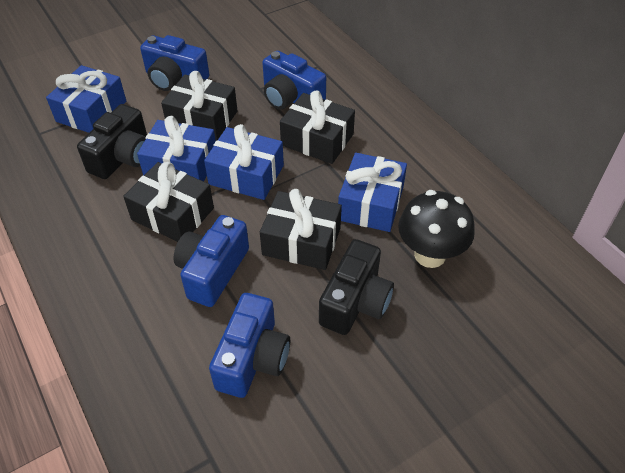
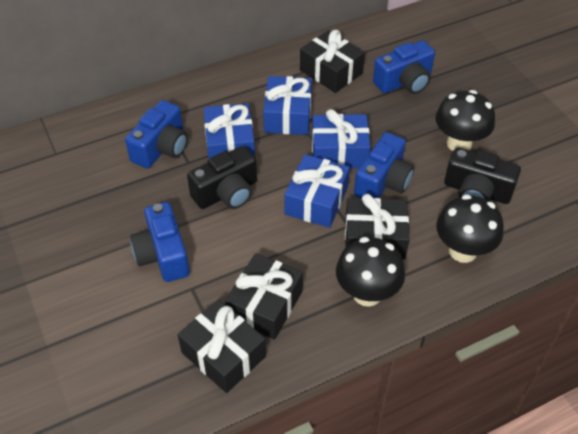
black mushroom: [398,190,475,268] = 1 -> [336,237,405,307] [435,90,495,151] [436,194,504,263] = 3

